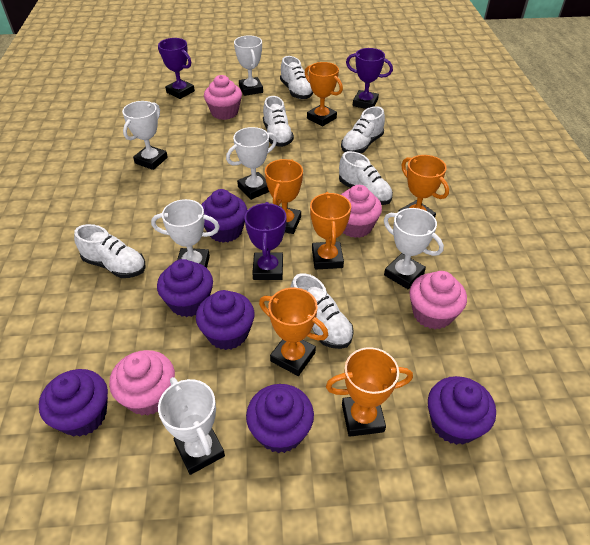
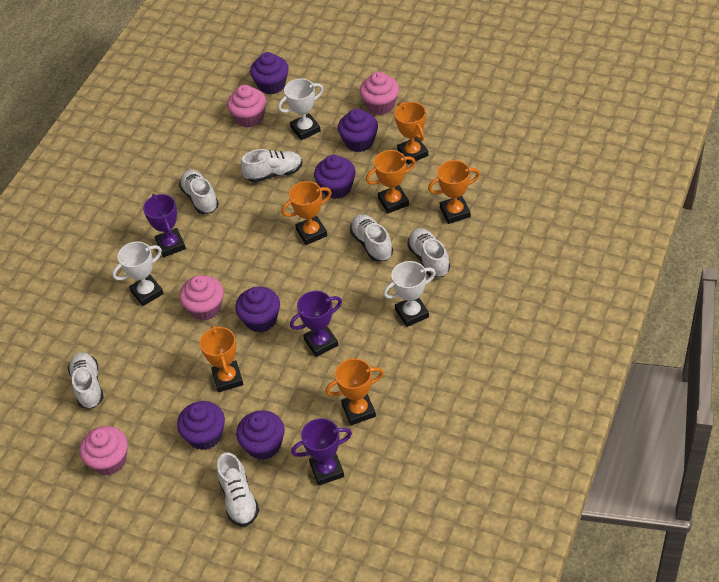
white trophy: [122,101,168,170] [151,199,220,268] [158,377,225,475] [226,127,277,200] [234,35,263,96] [384,208,444,289] = 6 -> [112,241,164,306] [278,79,323,140] [383,261,436,327] = 3

